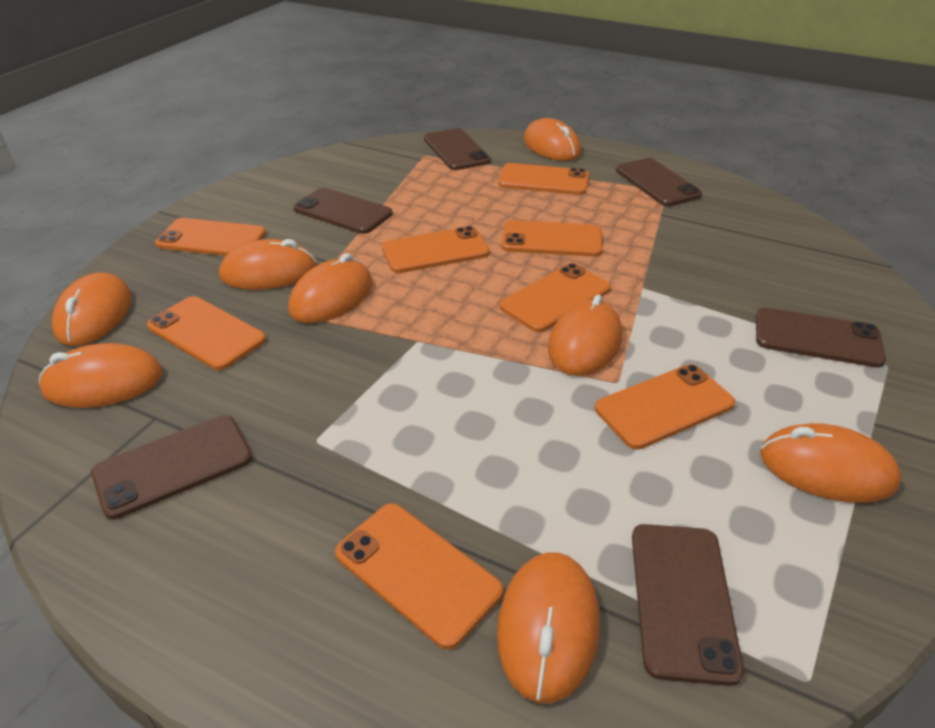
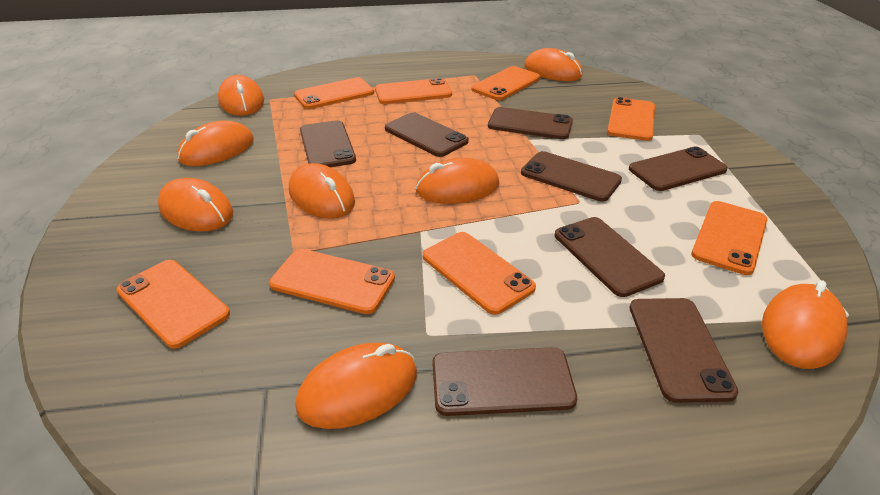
brown phone: [91,415,252,520] [293,188,393,234] [424,128,491,170] [616,158,702,206] [632,524,744,686] [756,307,886,368] = 6 -> [300,120,356,167] [385,112,469,157] [432,347,577,416] [488,107,573,139] [521,151,622,201] [555,217,665,297] [629,146,728,191] [630,298,738,403] = 8

